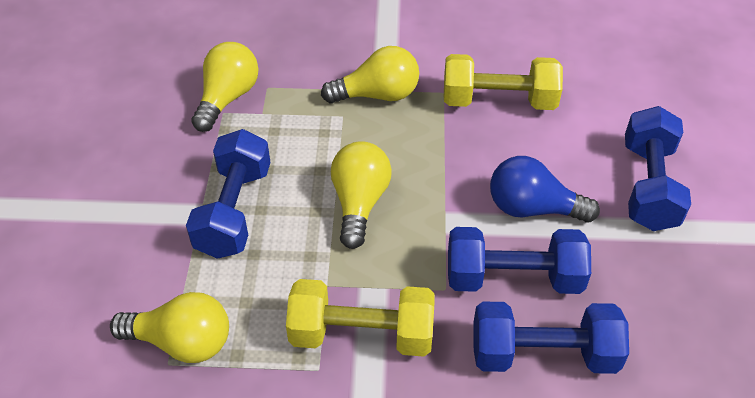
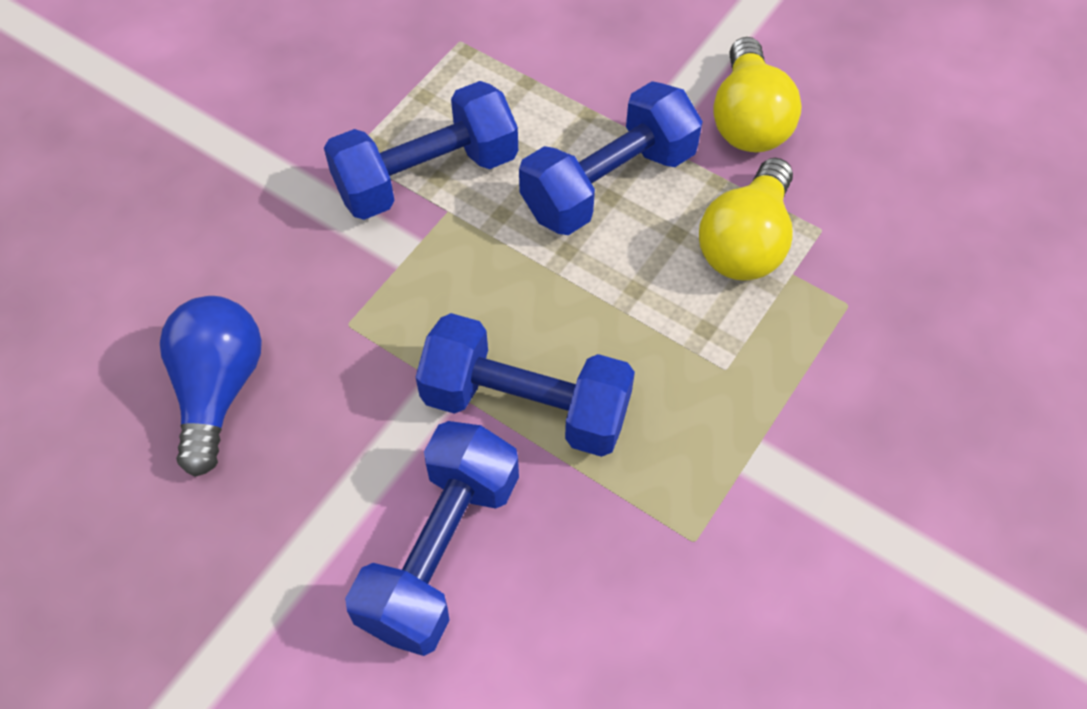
yellow dumbbell: [286,279,435,357] [444,54,563,110] = 2 -> none = 0
yellow light bulb: [110,292,229,363] [191,42,259,132] [321,46,419,104] [331,141,392,249] = 4 -> [699,158,793,281] [713,37,802,152] = 2

